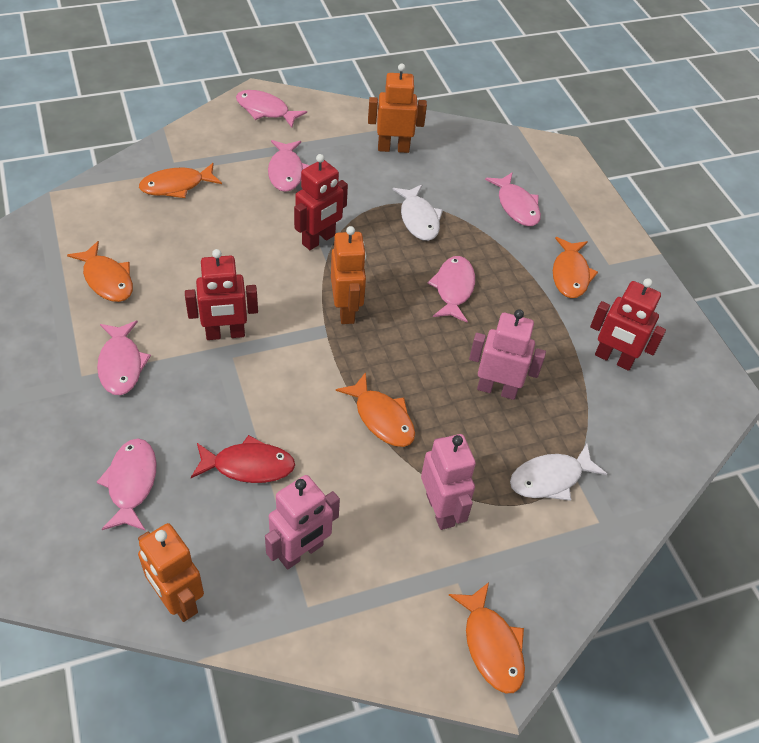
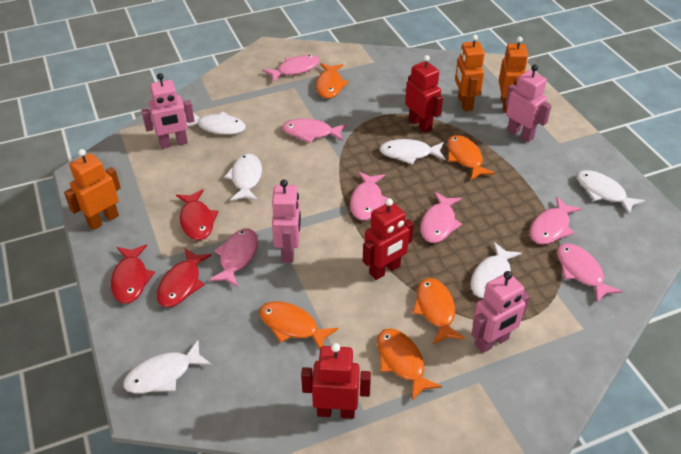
pink fish: [97,320,151,395] [97,439,157,531] [236,90,307,128] [268,140,310,192] [427,256,475,323] [485,172,541,226] = 6 -> [209,228,258,287] [263,55,320,82] [282,119,346,143] [350,172,388,221] [420,192,462,243] [530,197,582,245] [557,243,622,303] = 7
pink robot: [265,475,340,569] [421,434,476,530] [469,309,546,400] = 3 -> [141,73,195,149] [272,180,301,263] [471,271,530,353] [505,65,552,142] = 4
red fish: [191,435,295,483] = 1 -> [111,245,155,304] [157,248,212,307] [176,189,219,240] = 3
white fish: [392,185,443,241] [510,444,607,501] = 2 -> [123,340,212,393] [187,112,246,135] [224,153,262,201] [379,139,445,165] [471,242,522,298] [577,170,645,215] = 6

